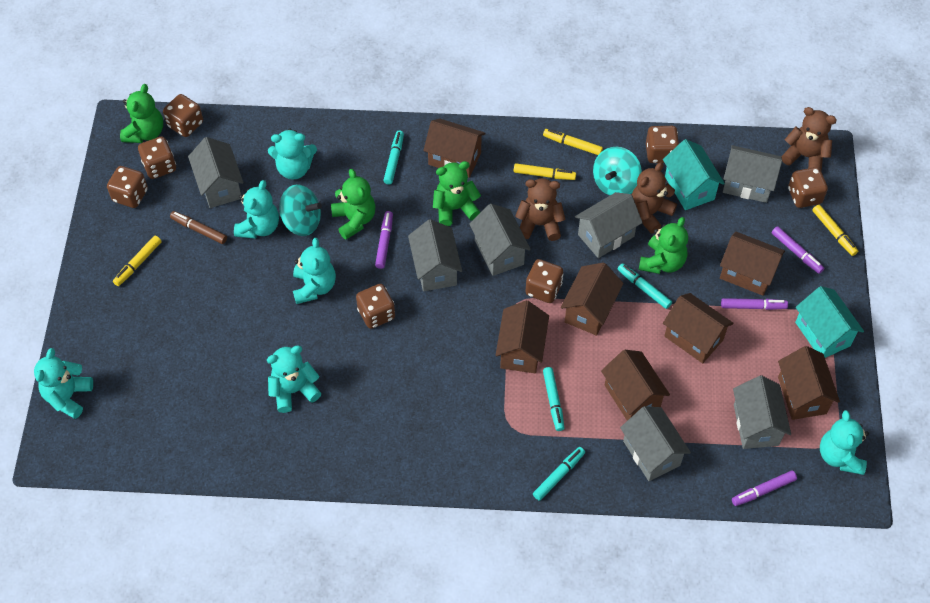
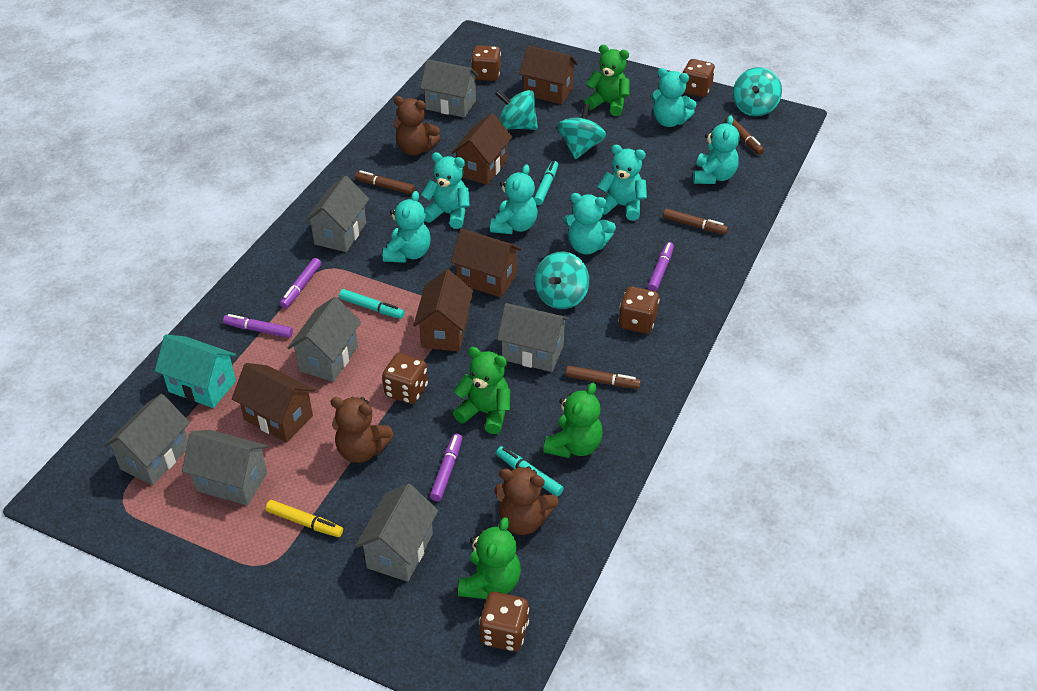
brown dice: [107,166,148,208] [138,136,176,179] [163,94,203,137] [356,284,395,329] [525,259,564,303] [646,126,679,163] [788,167,828,208] = 7 -> [382,353,428,404] [471,45,501,81] [479,592,529,652] [619,286,659,334] [682,59,715,97] = 5
brown house: [424,118,486,178] [495,300,549,373] [561,262,624,336] [601,350,670,421] [663,293,734,363] [720,232,785,296] [778,346,840,420] = 7 -> [232,363,315,442] [413,269,473,352] [451,113,512,185] [451,229,522,297] [519,46,578,104] = 5
brown marker: [170,211,227,244] = 1 -> [355,170,415,194] [565,365,641,389] [663,209,728,234] [725,116,764,155] = 4
turquoise house: [663,139,725,210] [795,286,864,358] = 2 -> [155,334,236,408] = 1
turquoise marker: [383,131,404,184] [533,447,585,501] [543,367,564,431] [618,263,672,309] = 4 -> [339,289,404,319] [496,446,564,497] [534,161,558,205] = 3
turquoise spinning top: [279,184,322,236] [593,146,642,196] = 2 -> [495,90,538,130] [535,252,589,309] [557,104,606,159] [733,67,782,116] = 4
turquoise teddy bear: [34,348,93,419] [234,180,279,239] [267,345,321,413] [268,129,317,180] [293,238,336,304] [820,410,869,475] = 6 -> [383,191,431,263] [421,152,470,229] [490,164,538,234] [564,193,616,255] [597,145,647,221] [651,68,697,127] [693,115,740,184] = 7
yellow marker: [113,236,162,286] [514,163,576,180] [543,129,603,155] [812,205,858,256] = 4 -> [266,500,343,537] = 1

